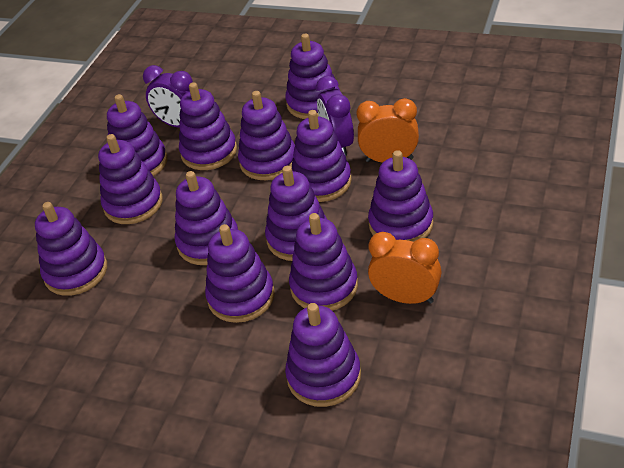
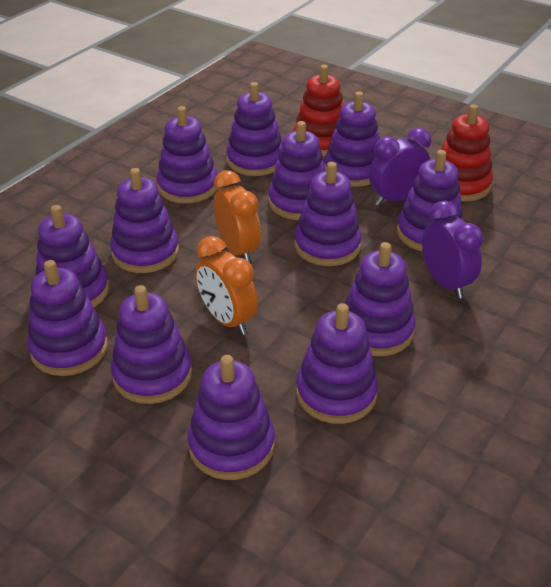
red stacking toy: none = 0 -> [293,65,344,156] [441,104,493,202] = 2

